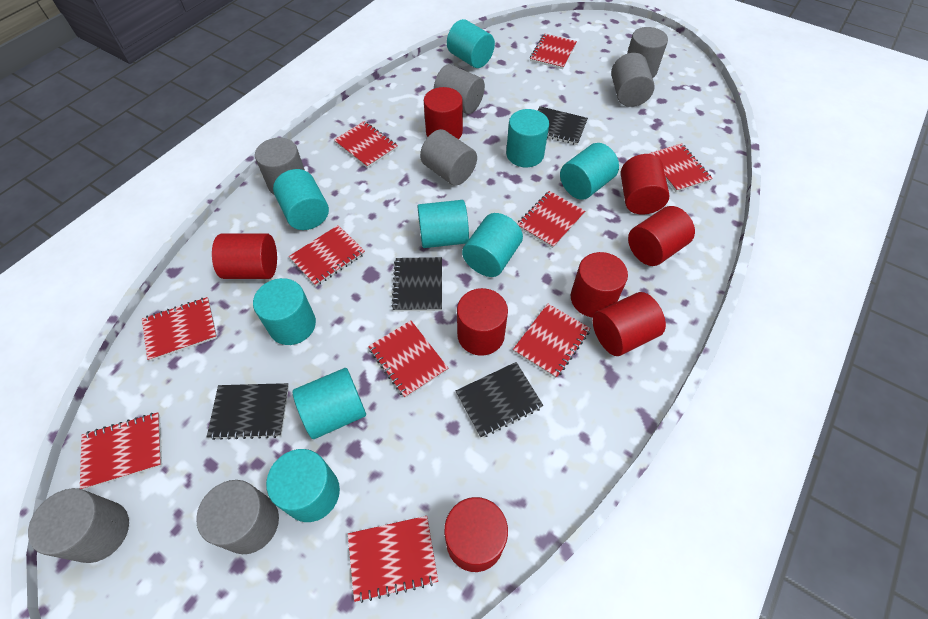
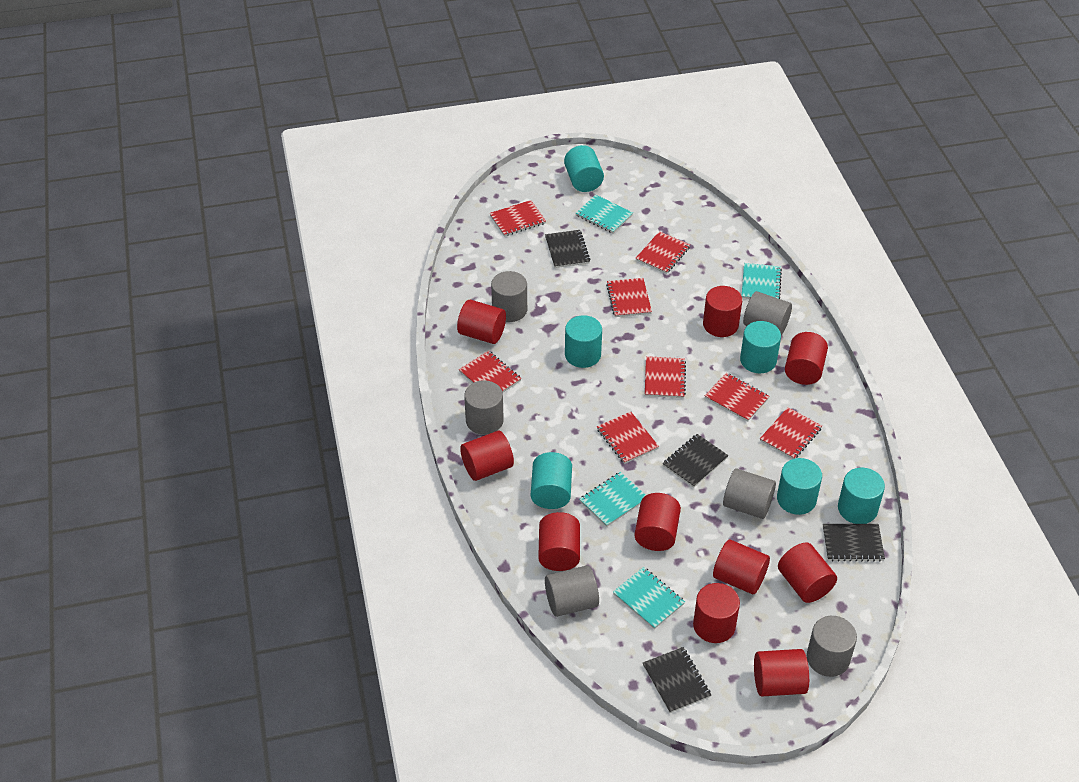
grey cylinder: [28,488,129,563] [196,480,279,554] [255,138,305,194] [420,129,477,186] [434,64,485,114] [611,53,655,107] [627,27,668,78] = 7 -> [464,380,504,435] [491,271,527,322] [545,565,599,617] [723,468,776,519] [743,291,792,335] [807,616,857,677] = 6
red cylinder: [212,233,277,279] [424,87,463,139] [444,497,508,572] [457,288,508,356] [571,252,628,318] [593,292,666,356] [621,154,670,215] [628,206,695,266] = 8 -> [457,300,506,344] [460,431,514,481] [538,512,580,571] [634,493,681,551] [693,583,740,643] [703,286,742,337] [713,540,770,594] [754,649,809,696] [778,542,837,603] [785,332,828,385] = 10
red notebook: [80,413,162,490] [142,297,217,361] [289,225,365,286] [334,121,398,168] [348,516,438,603] [368,321,448,398] [513,304,591,378] [517,191,585,248] [530,33,577,69] [648,143,713,192] = 10 -> [459,351,522,392] [490,200,546,237] [597,412,659,464] [606,278,652,317] [636,231,690,274] [645,356,686,398] [705,373,770,422] [760,407,822,459] = 8
turquoise cylinder: [253,278,316,345] [266,449,340,522] [273,169,329,230] [293,368,366,439] [417,200,469,248] [447,19,495,68] [462,213,523,277] [506,109,549,167] [560,143,619,200] = 9 -> [531,452,572,509] [564,145,604,192] [565,315,602,368] [740,321,781,374] [777,458,822,515] [838,468,885,524] = 6
turquoise notebook: none = 0 -> [576,195,633,234] [579,472,646,527] [613,567,685,629] [742,263,782,299] = 4

